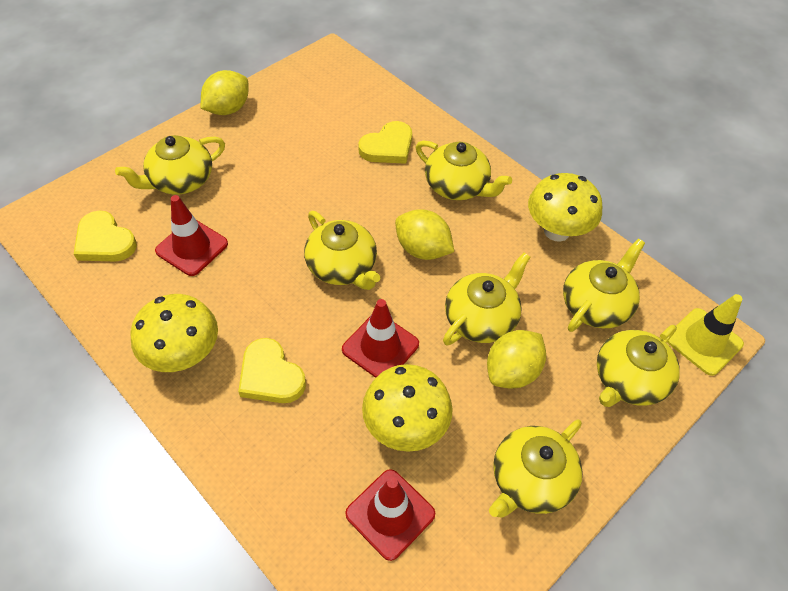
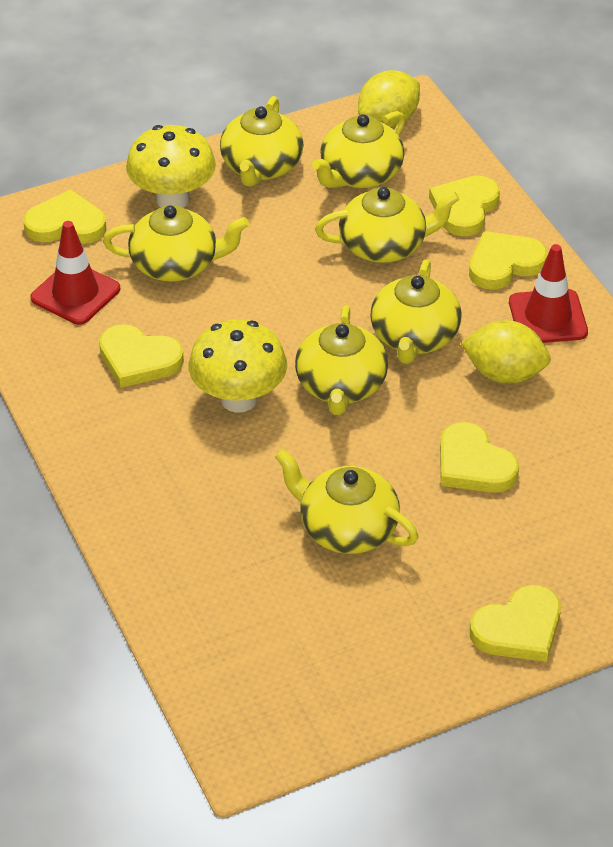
red traffic cone: [155,195,228,276] [342,299,419,378] [345,469,435,561] = 3 -> [31,221,120,325] [509,244,588,343] = 2
yellow heart: [74,211,137,261] [238,338,306,403] [358,121,412,164] = 3 -> [23,189,107,244] [99,324,184,388] [429,175,500,236] [440,422,519,493] [469,231,547,290] [470,585,561,662] = 6
yellow lemon: [201,70,249,115] [395,209,454,260] [487,330,546,389] = 3 -> [358,70,420,127] [461,320,551,384] = 2
yellow mushroom: [130,294,218,372] [362,364,453,452] [528,173,602,242] = 3 -> [126,125,216,208] [188,319,287,413] = 2
yellow traffic cone: [667,294,744,376] = 1 -> none = 0

